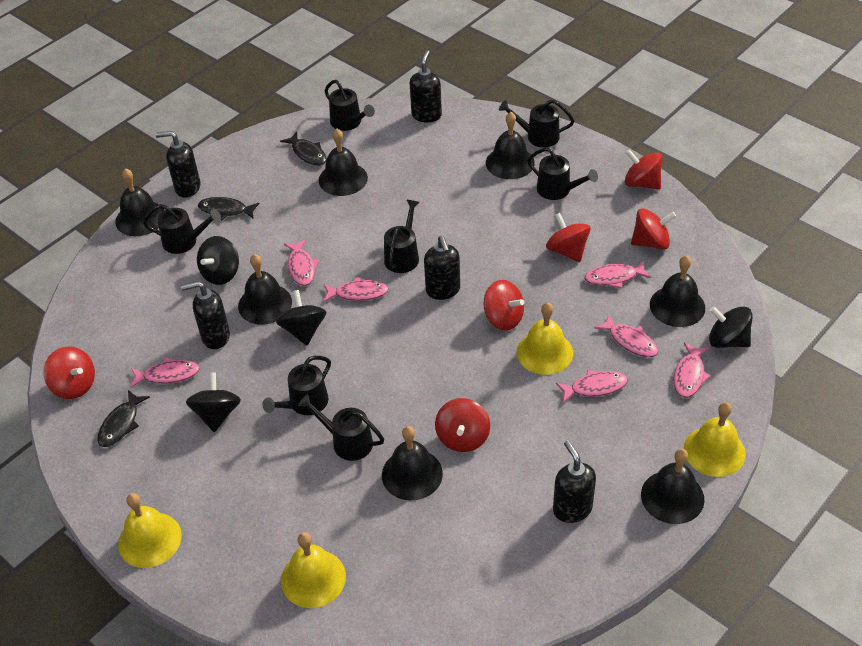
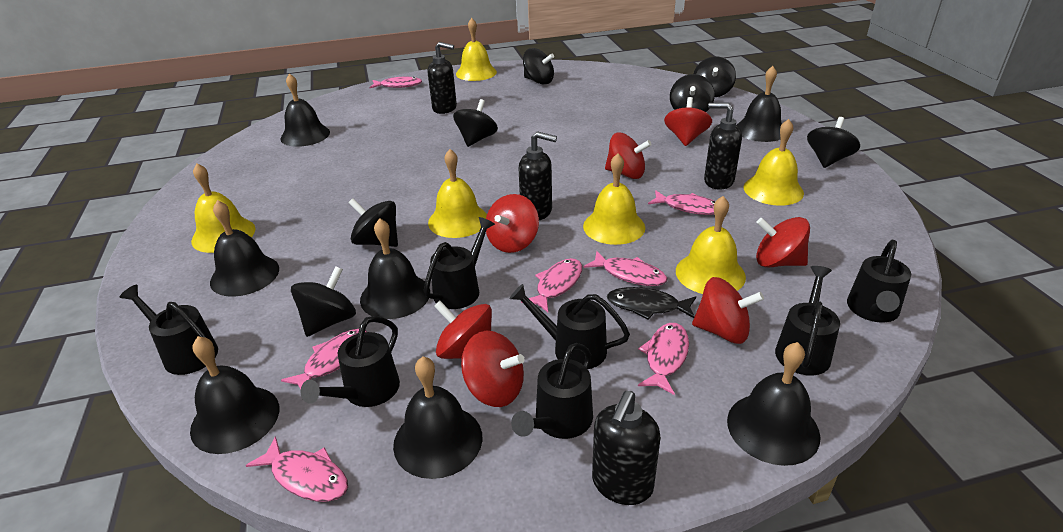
black fish: [97,390,150,447] [198,197,260,220] [280,131,327,165] = 3 -> [607,287,696,319] = 1
black soap dispenser: [156,131,201,198] [181,281,230,349] [410,50,442,123] [424,236,460,300] [553,440,596,523] = 5 -> [427,42,457,114] [519,131,557,220] [592,391,661,505] [704,103,742,190] = 4
black spinning top: [186,372,241,432] [197,236,239,285] [276,290,326,346] [709,306,753,348] = 4 -> [291,266,356,337] [348,198,398,247] [453,99,498,147] [523,48,554,84] [670,74,715,112] [694,56,736,97] [807,117,860,168] = 7
red spinning top: [43,346,95,399] [435,398,490,452] [484,280,524,331] [546,213,591,262] [625,149,663,189] [631,208,676,249] = 6 -> [434,301,492,359] [461,330,524,407] [486,194,539,253] [605,133,652,179] [664,97,712,146] [692,277,764,344] [756,217,810,267] = 7
yellow bell: [118,493,182,568] [281,532,346,608] [517,302,573,375] [684,402,746,477] = 4 -> [191,163,256,253] [428,149,487,238] [456,18,497,81] [583,153,645,245] [676,196,746,294] [743,119,804,206] = 6

